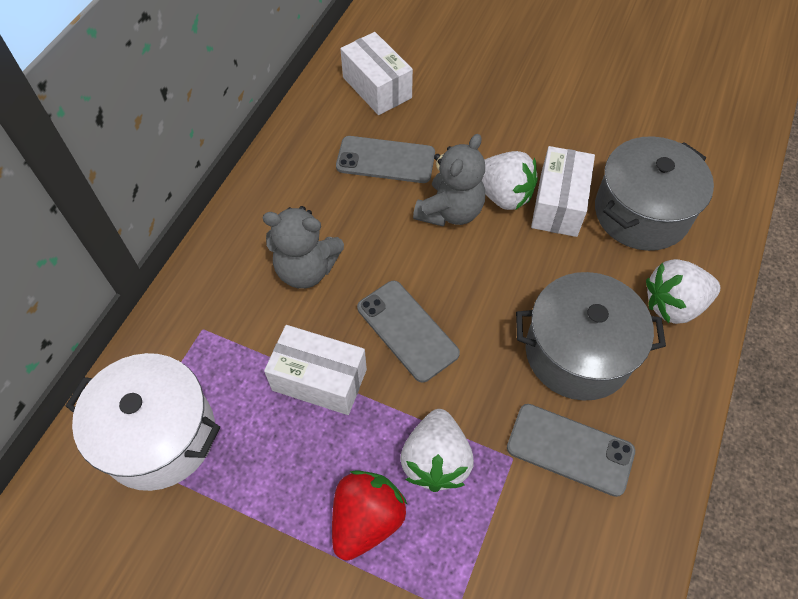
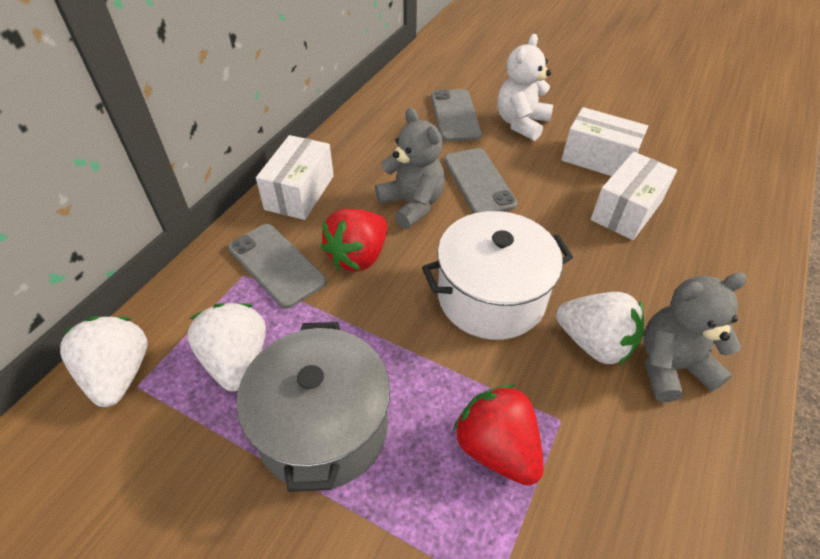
grey pot: [516,272,666,400] [595,136,714,251] = 2 -> [237,322,390,492] = 1
red strawberry: [332,471,407,561] = 1 -> [321,209,388,272] [453,384,544,486] = 2
white teddy bear: none = 0 -> [497,34,553,141] = 1

